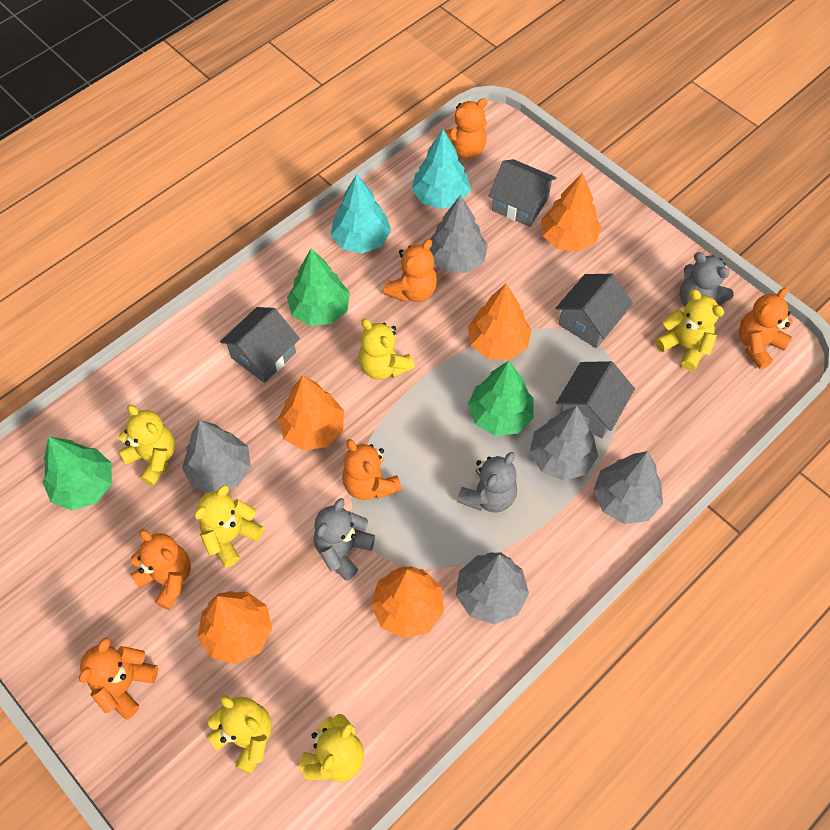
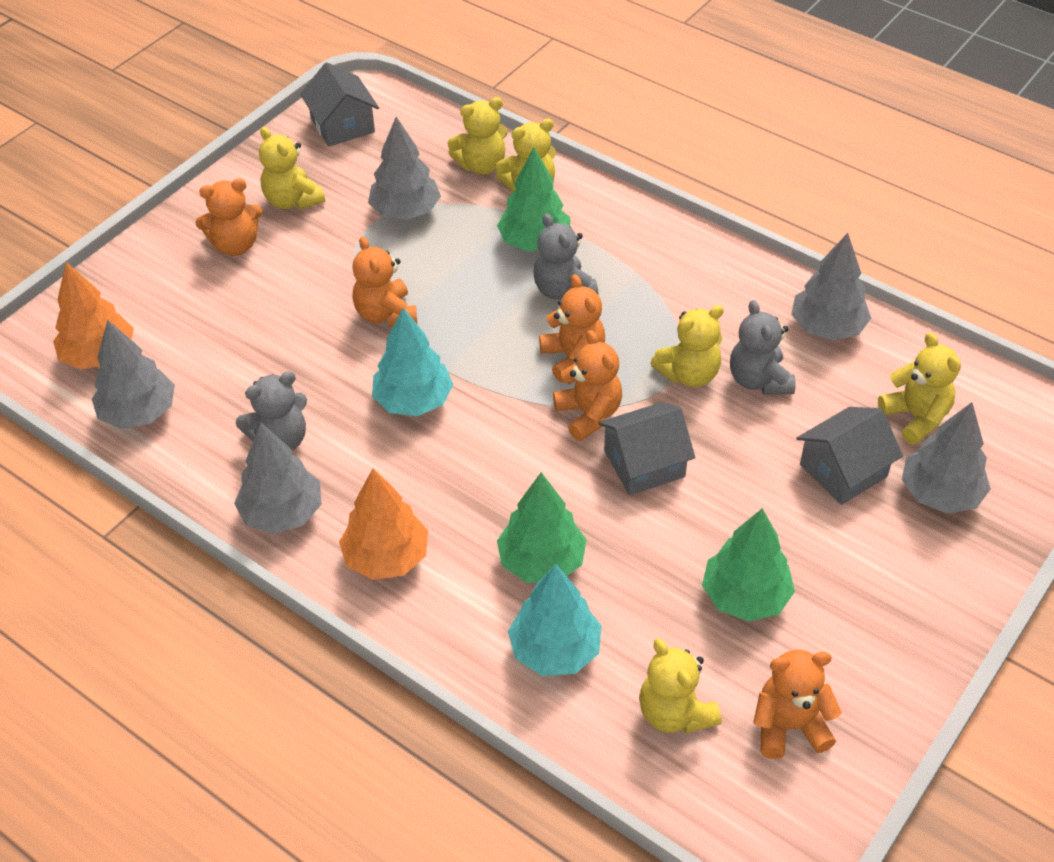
grey house: [220,307,300,383] [489,159,557,227] [555,274,633,348] [556,361,635,439] = 4 -> [300,62,379,147] [598,402,695,495] [797,407,903,505] = 3
orange teddy bear: [79,637,158,720] [131,530,191,610] [342,439,402,500] [384,239,437,302] [440,98,487,159] [739,288,793,369] = 6 -> [195,178,262,256] [352,236,417,327] [539,274,605,383] [553,330,622,441] [753,650,842,759] = 5
orange tree: [198,591,272,664] [278,376,344,450] [371,566,444,639] [468,284,531,360] [541,173,601,252] = 5 -> [53,262,134,369] [339,468,428,580] = 2

